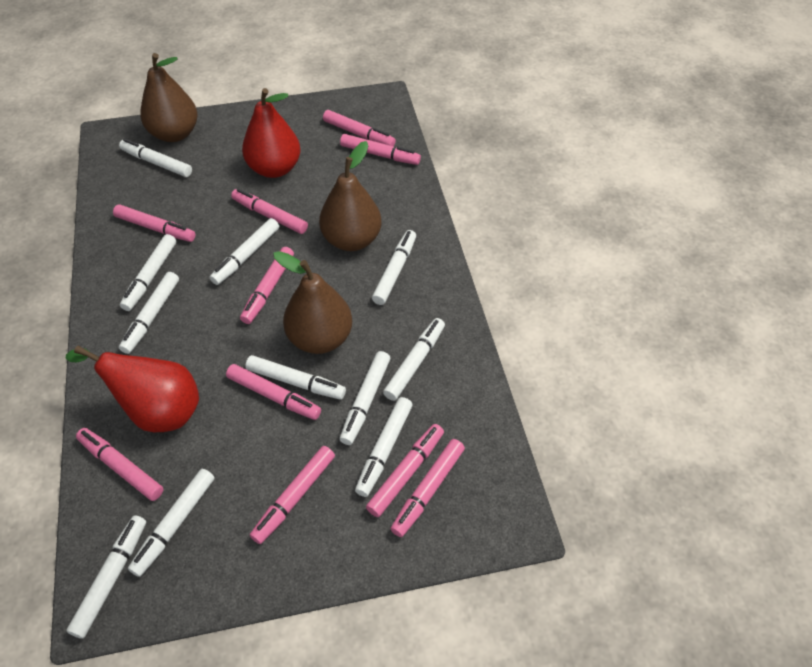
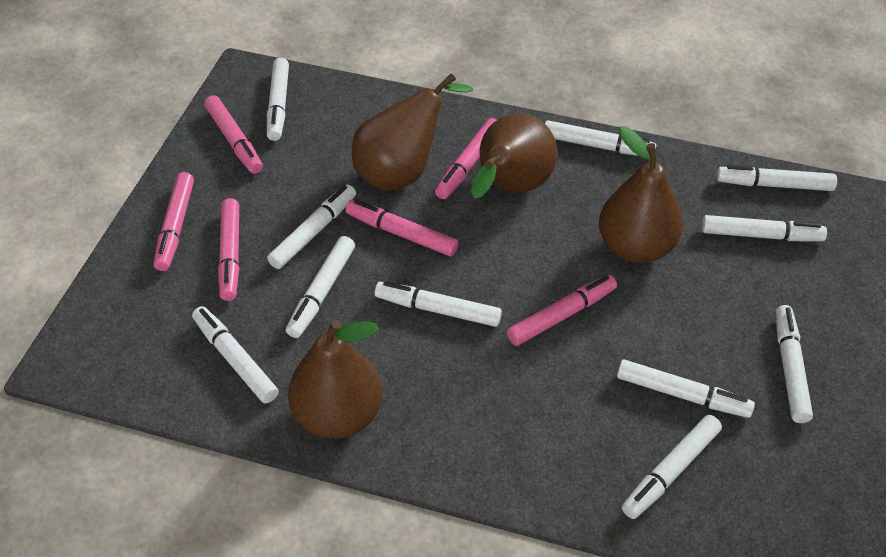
brown pear: [140,53,197,142] [273,251,352,354] [319,141,381,251] = 3 -> [288,320,383,439] [352,74,473,191] [471,113,557,198] [599,126,683,263] = 4
pink marker: [76,428,163,501] [113,204,196,242] [226,364,321,420] [231,189,308,234] [240,247,294,324] [250,446,335,544] [323,110,396,146] [340,134,421,165] [366,424,444,517] [391,439,465,537] = 10 -> [153,172,194,271] [204,95,263,174] [218,198,239,301] [346,200,458,257] [435,118,497,199] [507,275,617,346] = 6
red pear: [65,346,199,432] [242,88,300,178] = 2 -> none = 0

